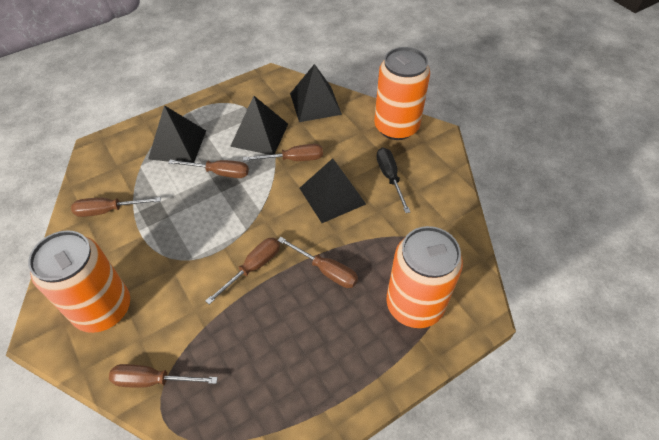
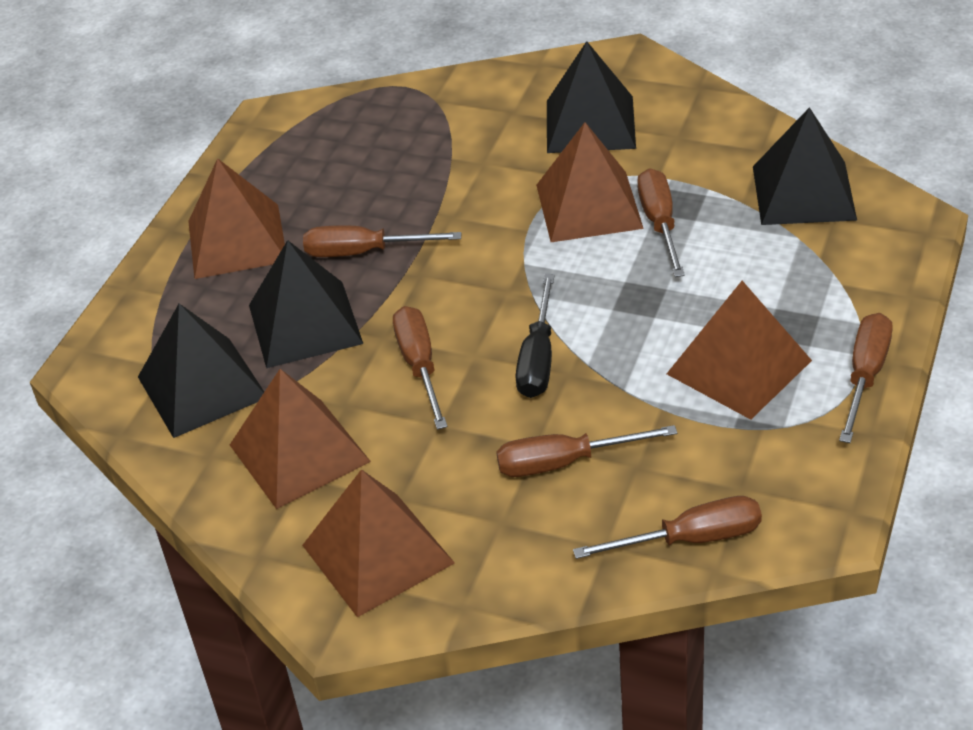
brown pyramid: none = 0 -> [188,158,285,279] [230,369,371,509] [302,469,455,617] [536,122,644,242] [667,281,812,420] = 5
orange can: [28,230,130,333] [374,47,430,140] [387,226,463,328] = 3 -> none = 0

